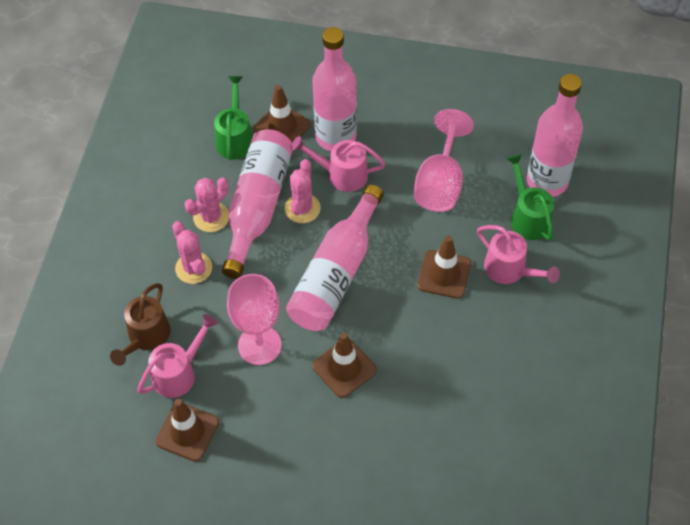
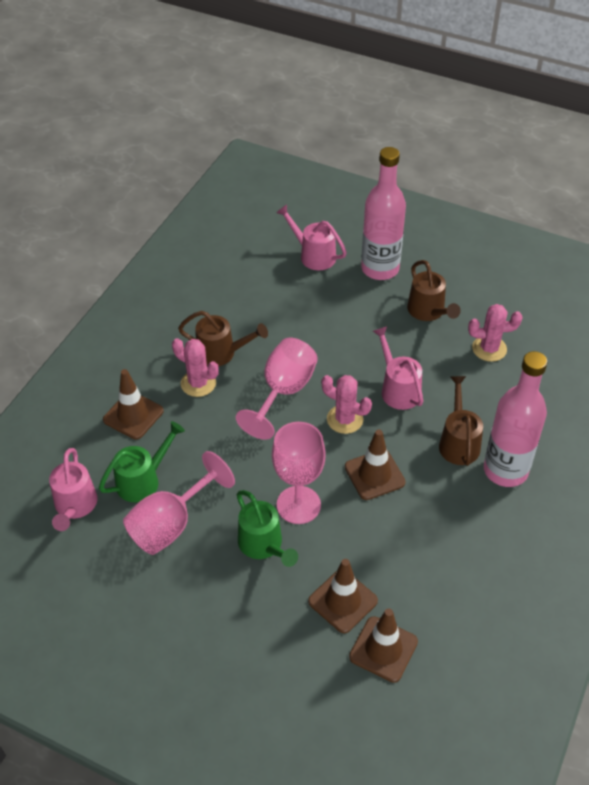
brown watering can: [110,283,171,366] = 1 -> [178,311,268,366] [407,260,461,321] [439,376,483,466] = 3
pink bottle: [222,129,293,279] [286,185,384,331] [312,27,357,151] [527,74,583,197] = 4 -> [361,147,406,280] [484,351,547,487] = 2
pink goblet: [227,274,282,365] [414,109,474,212] = 2 -> [123,451,235,555] [236,338,318,440] [272,422,326,524] = 3

